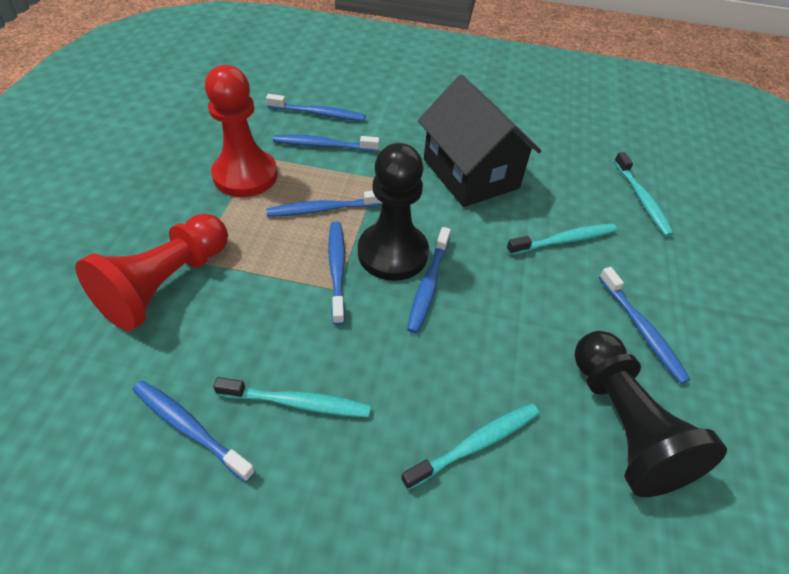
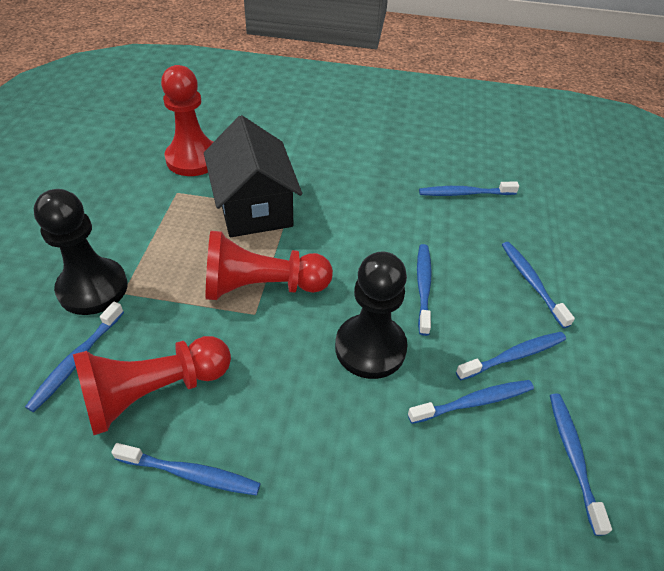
blue toothbrush: [133,380,256,482] [266,94,366,121] [266,191,382,217] [273,135,380,152] [328,222,345,325] [407,227,451,333] [599,267,690,384] = 7 -> [25,302,124,412] [111,443,261,495] [408,380,534,424] [417,244,432,336] [419,182,519,196] [456,332,566,380] [502,242,575,328] [550,394,612,536] = 8
red pawn: [75,213,228,331] [205,65,278,197] = 2 -> [73,336,231,435] [161,65,213,176] [206,231,333,300] = 3
turquoise toothbrush: [213,377,371,417] [401,403,539,490] [507,223,617,255] [614,152,674,237] = 4 -> none = 0

